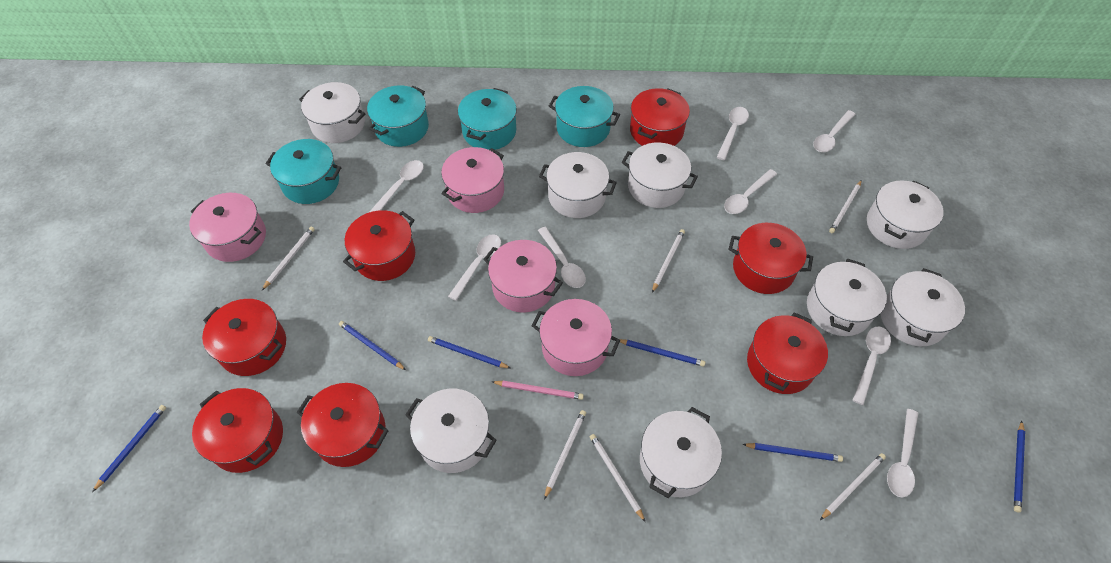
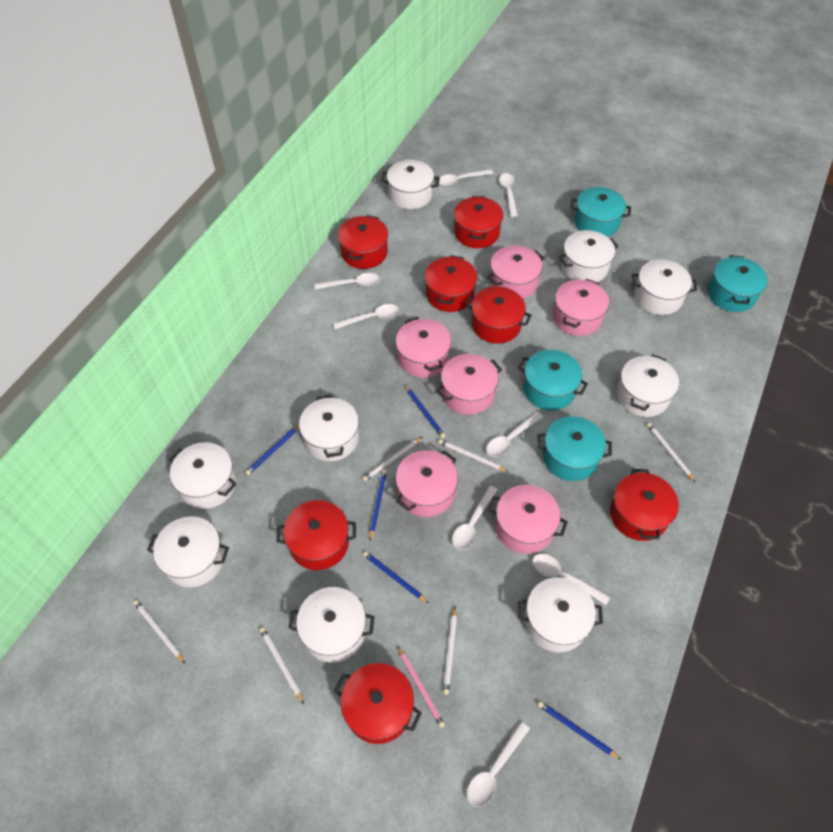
blue pencil: [92,405,166,492] [339,321,406,370] [428,336,510,368] [619,339,705,367] [742,443,843,462] [1014,421,1025,513] = 6 -> [245,425,299,475] [363,551,429,603] [369,469,387,540] [405,385,445,438] [538,701,621,759] = 5
pink pot: [189,193,266,262] [441,147,504,213] [483,240,563,313] [532,299,620,376] = 4 -> [396,317,451,378] [396,450,458,517] [436,354,502,415] [487,245,544,299] [488,485,568,554] [553,279,609,336] = 6
white pot: [299,82,366,143] [405,389,497,473] [539,152,617,218] [622,142,698,208] [640,407,722,498] [807,259,887,336] [867,180,944,249] [881,268,965,346] = 8 -> [147,516,229,588] [169,442,237,509] [289,587,375,663] [299,394,359,461] [381,160,440,209] [518,577,603,652] [559,230,619,282] [617,354,679,417] [632,260,697,315] = 9

